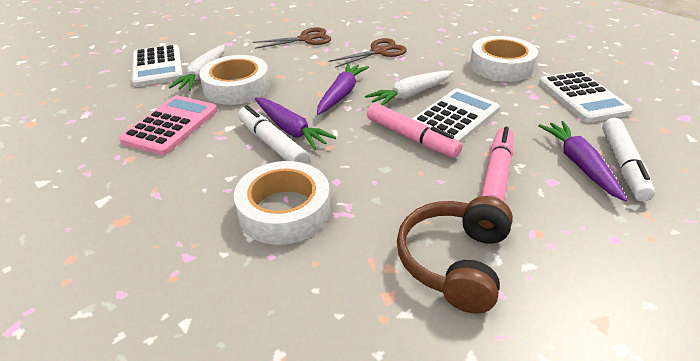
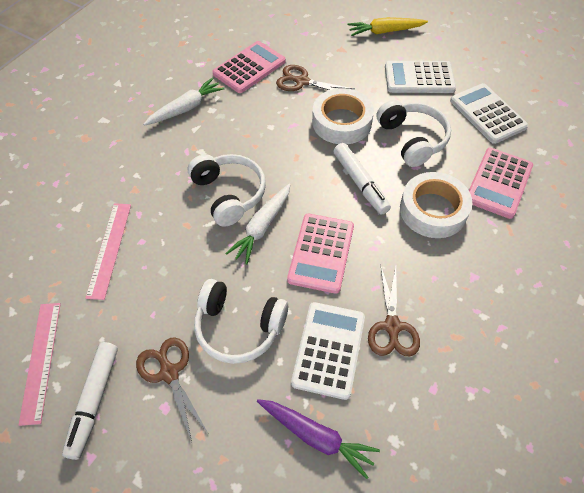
brown headphones: [397,196,513,314] = 1 -> none = 0
brown scissors: [253,27,331,49] [329,38,407,68] = 2 -> [136,337,208,442] [276,65,354,91] [368,267,420,356] = 3
pink calculator: [119,95,218,155] = 1 -> [212,41,286,93] [287,214,354,294] [469,148,533,219] = 3
pink marker: [367,103,462,158] [481,127,513,202] = 2 -> none = 0
pink ruler: none = 0 -> [19,303,61,426] [85,203,131,300] = 2
purple carrot: [255,98,336,150] [317,63,369,115] [538,121,627,202] = 3 -> [257,399,380,479] = 1
white headphones: none = 0 -> [188,154,266,226] [194,279,288,364] [377,100,451,167] = 3
white tape: [199,55,270,105] [234,161,330,245] [470,36,538,82] = 3 -> [312,88,374,144] [400,172,473,238] = 2
yellow carrot: none = 0 -> [347,17,428,36] = 1

